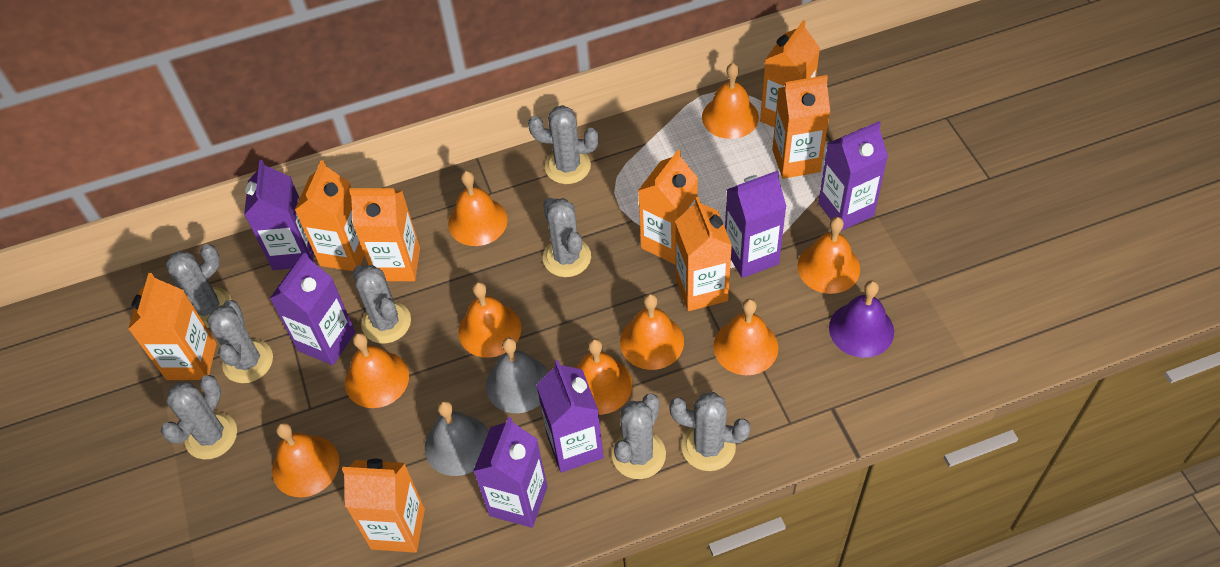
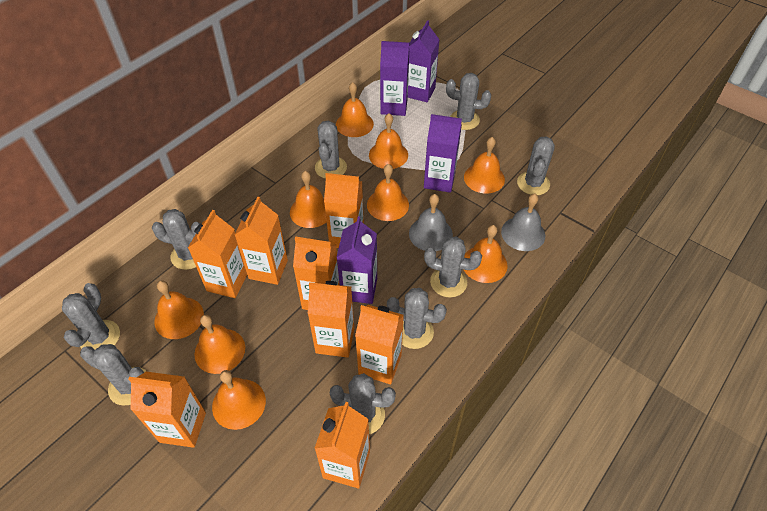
grey cactus: [161,375,237,459] [166,244,232,328] [207,300,273,383] [352,265,411,344] [528,105,599,184] [543,198,591,277] [612,393,666,479] [669,392,751,471] = 8 -> [62,283,120,350] [80,344,147,405] [152,209,201,270] [315,121,347,179] [330,373,396,434] [387,288,447,349] [424,237,482,297] [446,73,491,130] [517,136,555,195] = 9
purple bell: [829,281,894,358] = 1 -> none = 0
purple carton: [244,160,314,270] [270,252,355,365] [473,417,547,528] [536,360,604,473] [725,170,787,278] [818,121,888,231] = 6 -> [337,216,377,304] [380,41,409,116] [408,20,440,102] [424,114,462,193] = 4

